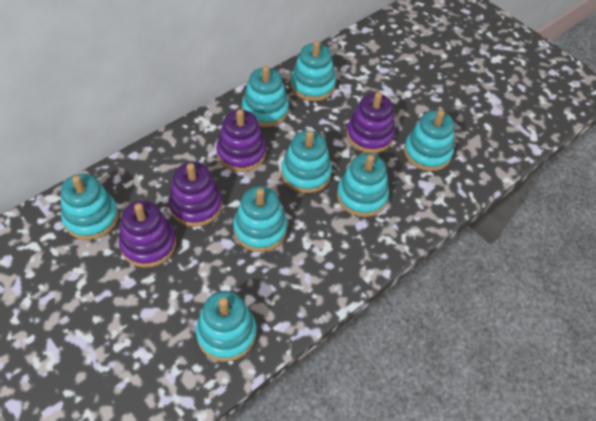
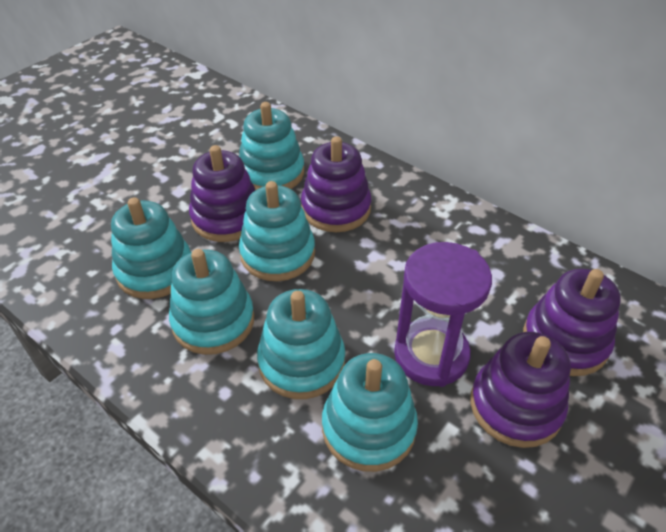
purple hourglass: none = 0 -> [394,242,492,387] = 1
turquoise stacking toy: [61,174,119,240] [196,291,256,361] [233,186,287,252] [242,66,289,127] [281,131,332,193] [290,41,336,101] [337,153,389,217] [404,110,454,171] = 8 -> [111,197,191,299] [169,249,254,355] [239,102,304,190] [239,181,315,281] [257,289,345,399] [322,353,418,472] = 6

